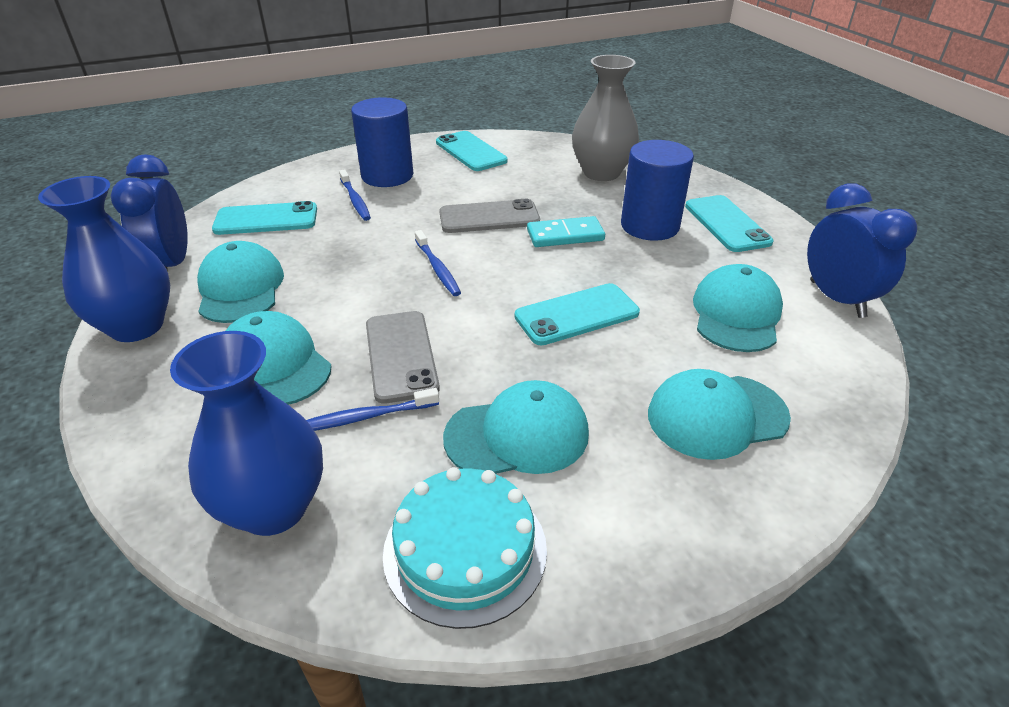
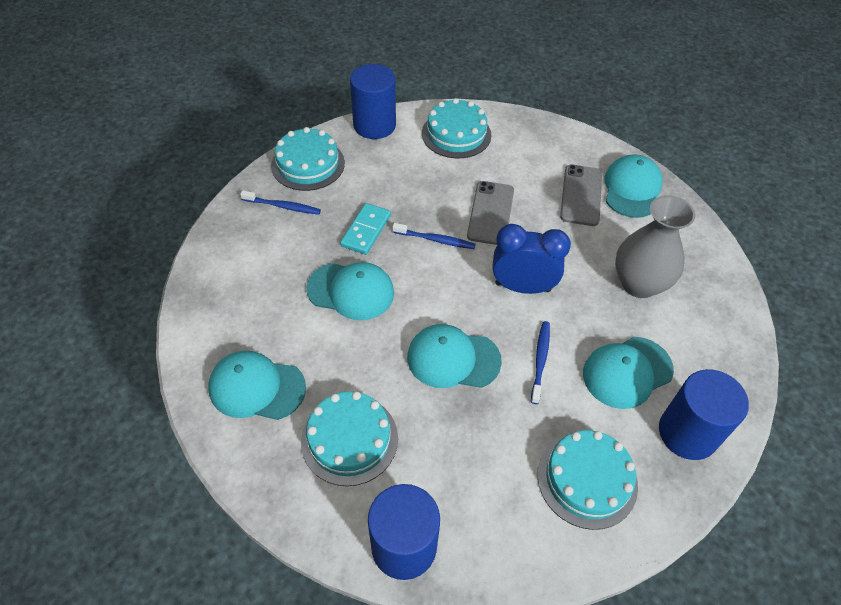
blue clock: [111,154,188,272] [807,183,917,318] = 2 -> [492,224,571,294] = 1
blue cylinder: [351,97,413,187] [621,140,694,241] = 2 -> [350,64,396,139] [368,484,440,580] [659,369,749,460] = 3
blue vase: [38,176,170,342] [170,331,323,536] = 2 -> none = 0
turquoise cake: [383,467,547,629] = 1 -> [271,127,345,191] [301,391,398,486] [422,98,492,158] [537,430,638,530] = 4
turquoise phone: [212,201,317,235] [436,131,507,171] [515,283,640,345] [685,195,774,252] = 4 -> none = 0

